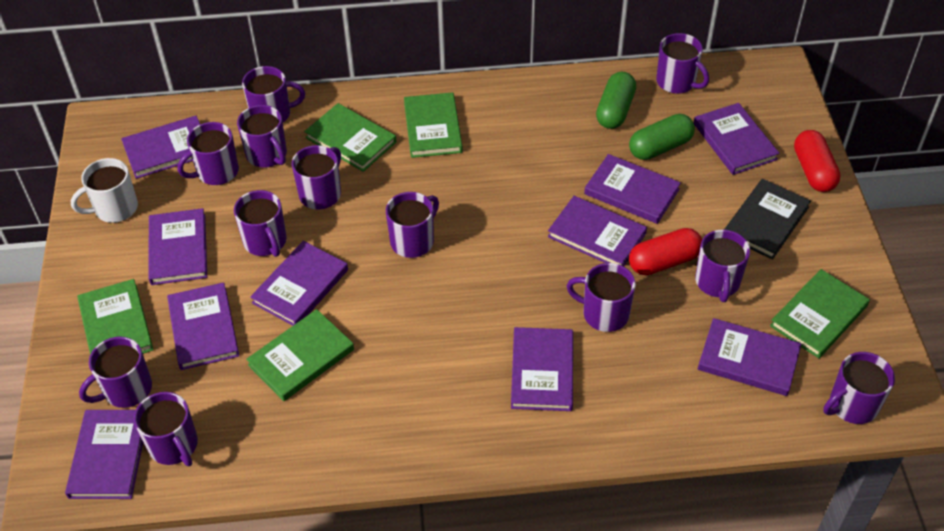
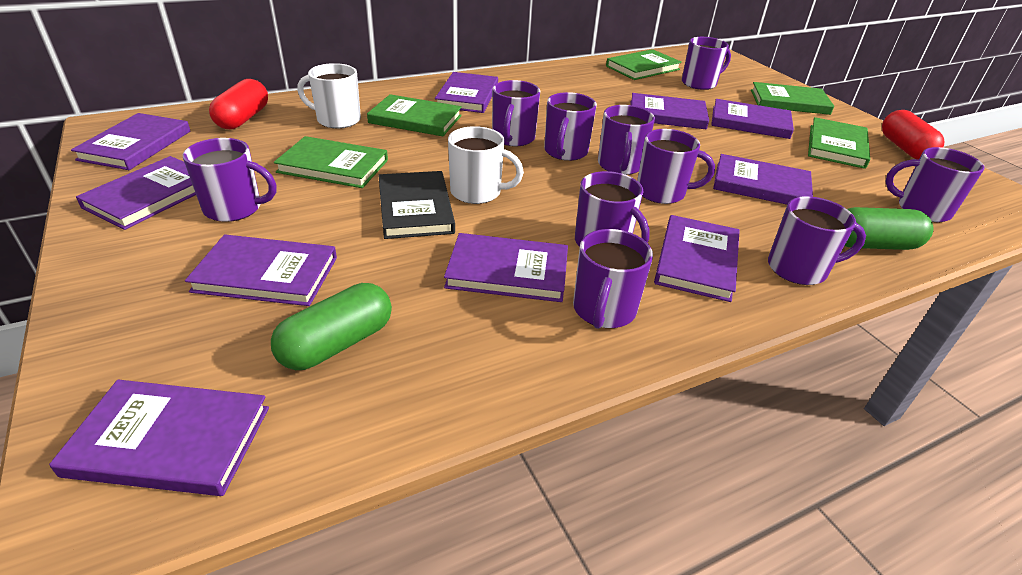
purple mug: [79,337,152,408] [134,392,198,466] [178,122,239,185] [234,190,287,257] [237,105,287,168] [242,66,305,123] [292,145,341,210] [386,192,439,258] [567,263,636,332] [656,33,709,94] [695,230,750,302] [823,352,895,424] = 12 -> [183,138,277,222] [492,80,540,146] [544,92,597,161] [573,229,653,329] [575,171,650,247] [598,105,655,175] [637,129,715,204] [682,37,731,90] [768,196,866,285] [885,147,985,222] = 10
white mug: [71,158,138,223] = 1 -> [297,63,361,129] [448,126,524,204] = 2

